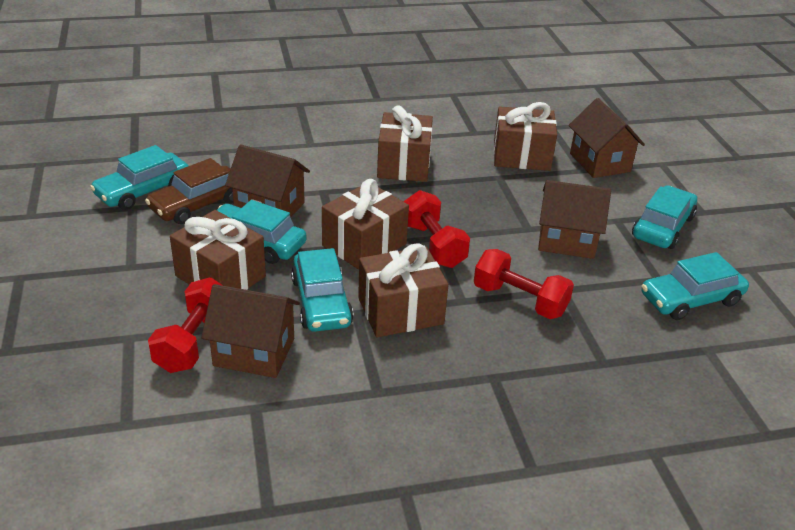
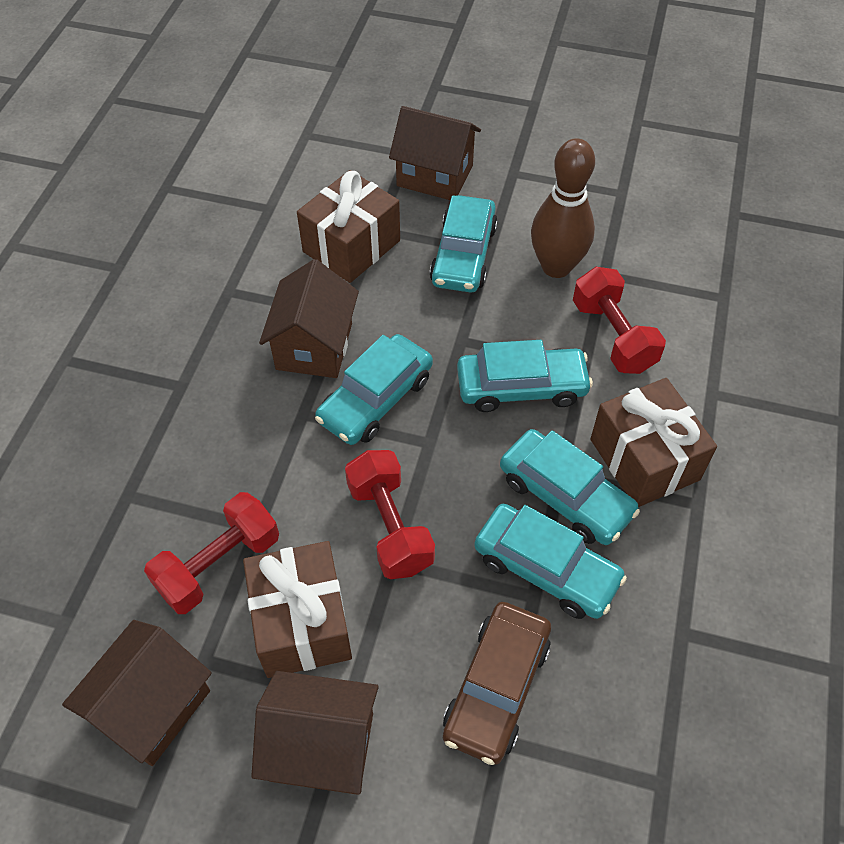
brown bowling pin: none = 0 -> [531,138,595,278] = 1
brown gift: [170,210,266,290] [322,179,409,270] [358,243,449,337] [377,105,433,182] [493,102,557,171] = 5 -> [243,541,352,678] [297,170,400,283] [590,378,717,507] = 3

